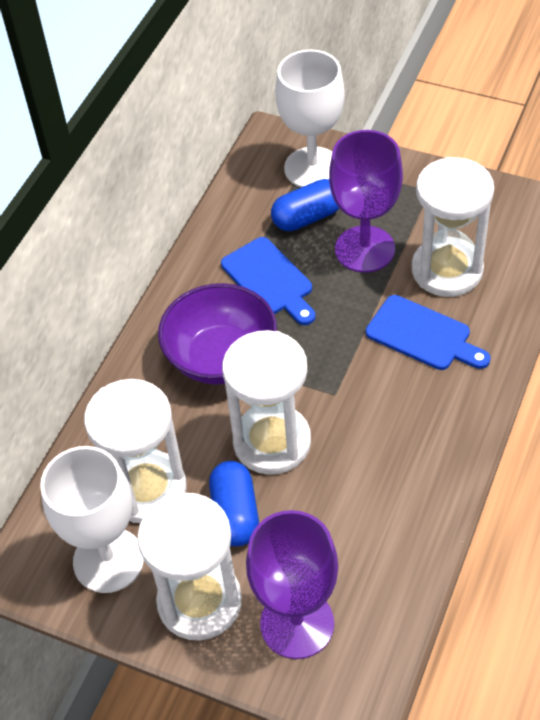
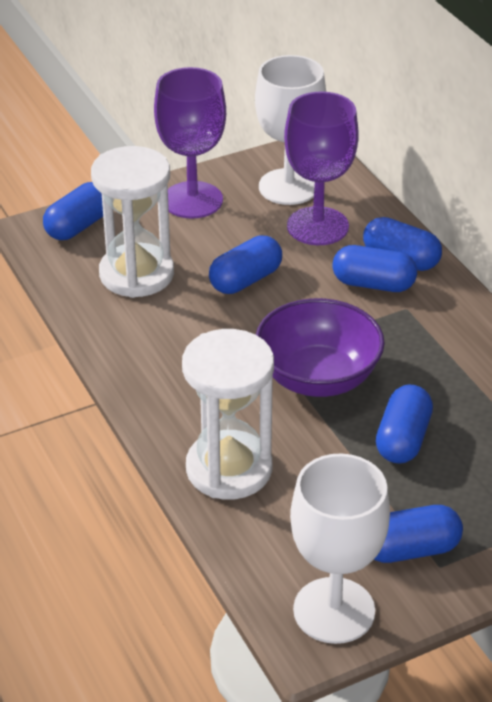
blue capsule: [209,461,259,547] [271,179,339,231] = 2 -> [43,182,103,240] [209,235,282,294] [332,245,417,292] [363,217,442,271] [374,505,463,563] [376,384,433,464] = 6
blue cutting board: [221,237,315,325] [366,295,491,370] = 2 -> none = 0
white hourglass: [84,379,187,523] [137,493,242,641] [222,330,311,475] [412,157,494,297] = 4 -> [91,146,174,298] [182,329,274,500] = 2

